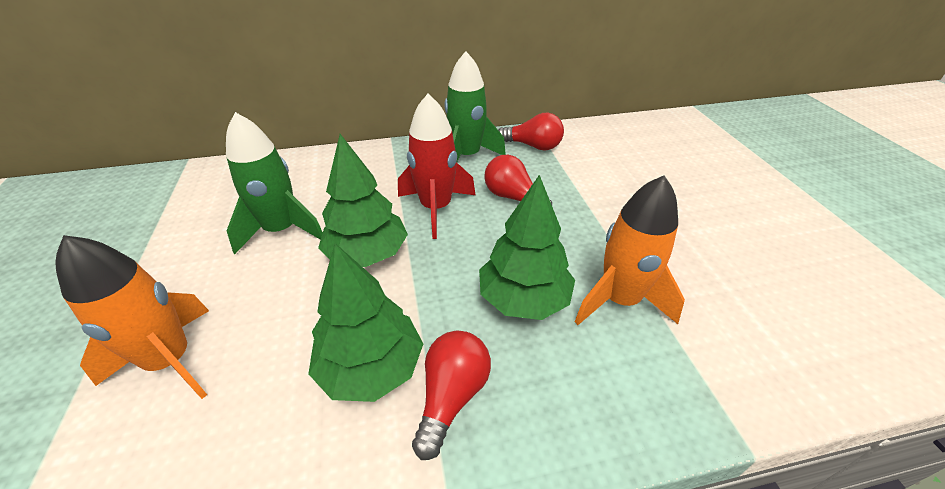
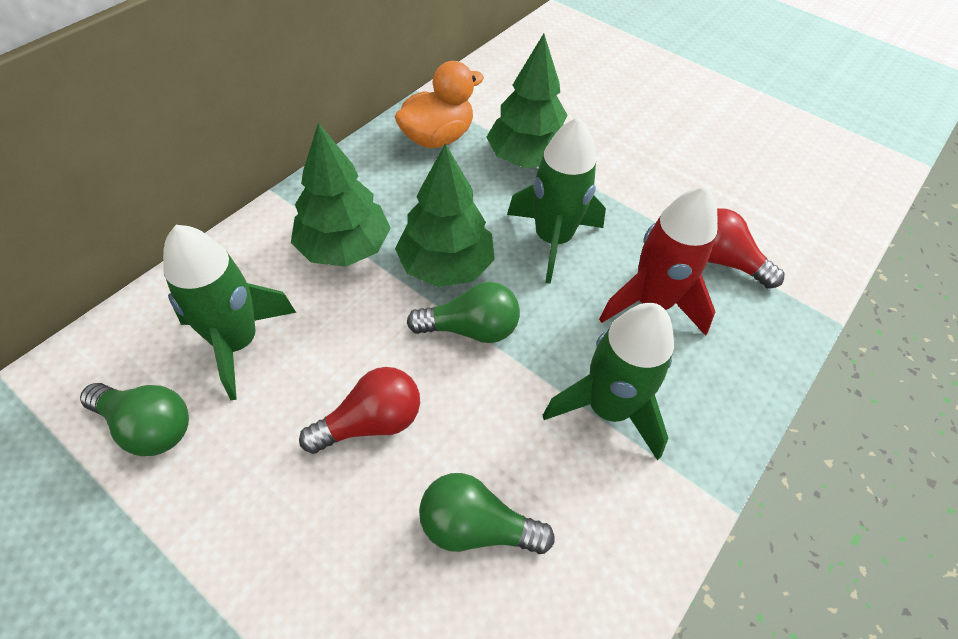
green light bulb: none = 0 -> [80,383,189,456] [407,282,520,343] [419,473,555,554] = 3
green rocket: [226,112,323,254] [445,51,506,162] = 2 -> [163,225,296,400] [507,117,606,284] [543,303,674,460] = 3
orange duck: none = 0 -> [395,61,484,148] = 1
orange rocket: [55,235,209,399] [575,176,685,325] = 2 -> none = 0
red light bulb: [412,331,491,460] [484,155,552,205] [498,113,564,151] = 3 -> [299,367,420,454] [708,208,784,289] = 2

